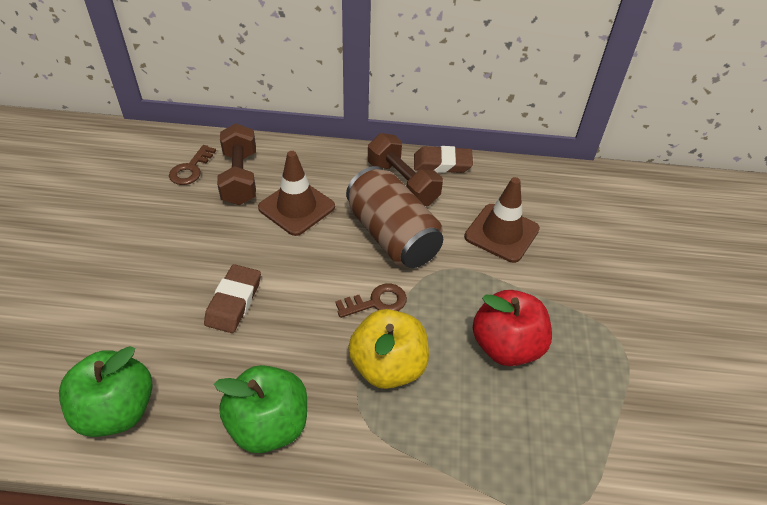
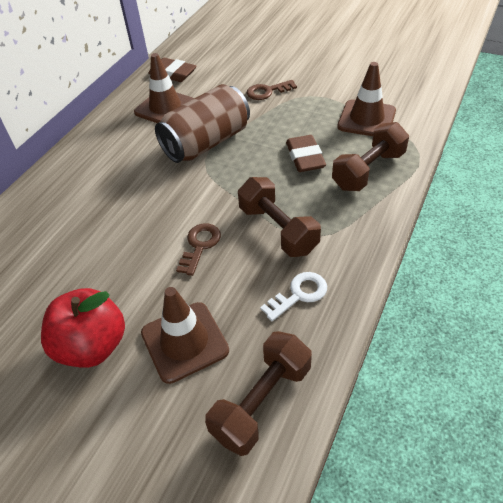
brown dumbbell: [217,123,256,205] [368,133,443,206] = 2 -> [205,331,312,456] [238,177,321,257] [332,122,409,191] = 3
brown traffic cone: [258,151,335,236] [464,177,540,263] = 2 -> [134,53,194,123] [141,287,229,384] [337,62,396,136] = 3
green apple: [59,346,152,437] [214,365,307,453] = 2 -> none = 0
white key: none = 0 -> [260,272,327,321] = 1
yellow apple: [348,309,429,389] = 1 -> none = 0

